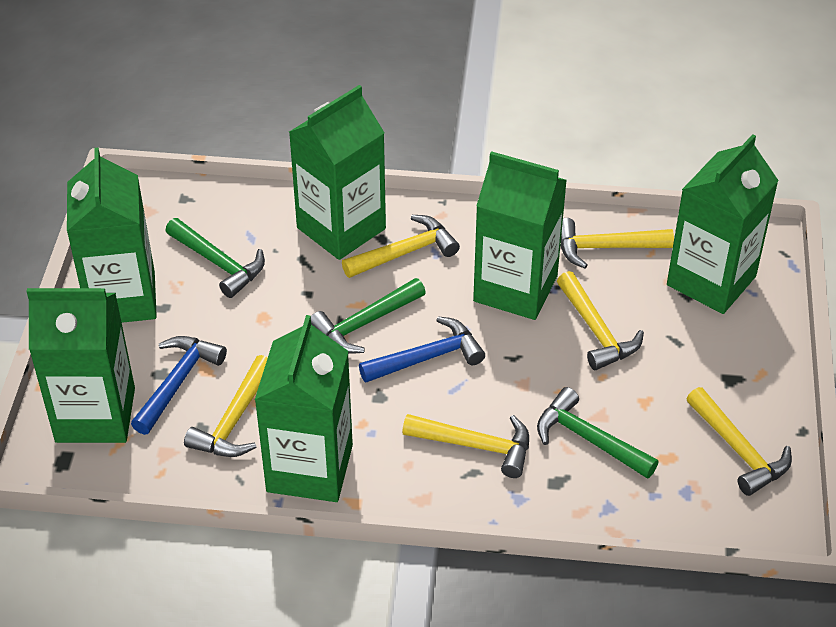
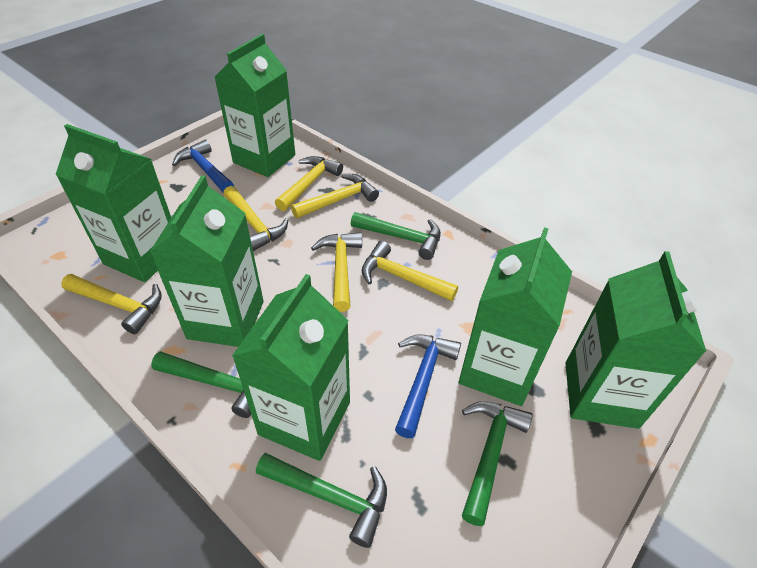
green hammer: [165,218,265,298] [311,278,426,354] [537,387,659,479] = 3 -> [151,351,251,418] [256,453,387,548] [351,212,441,260] [462,401,533,526] = 4

